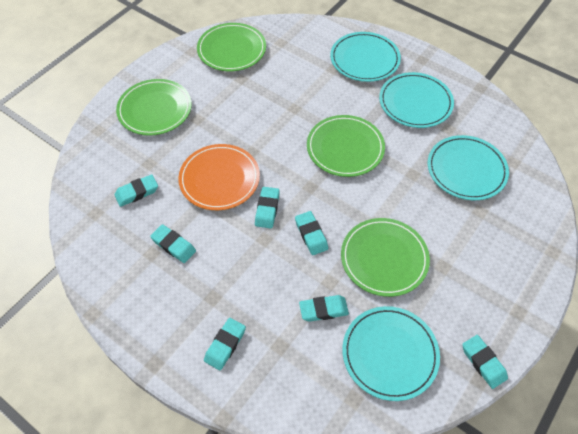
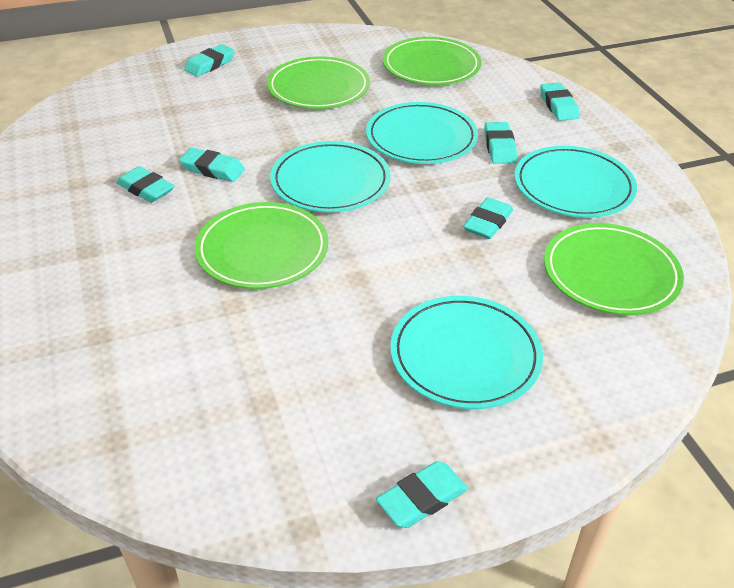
orange plate: [178,144,260,210] = 1 -> none = 0

